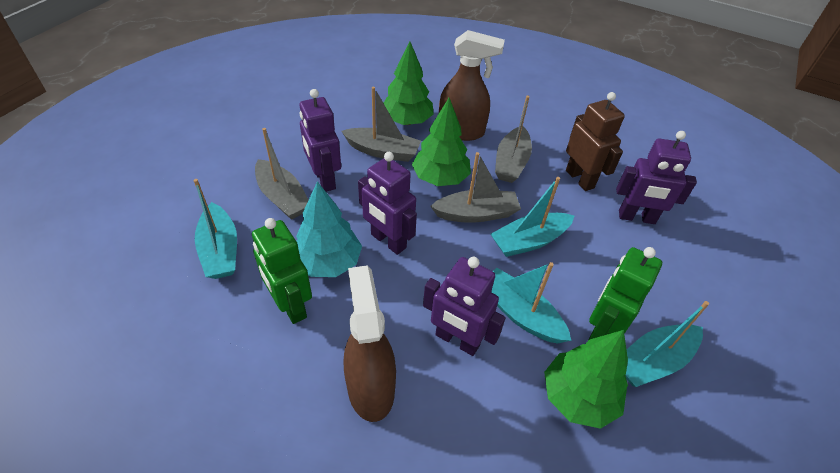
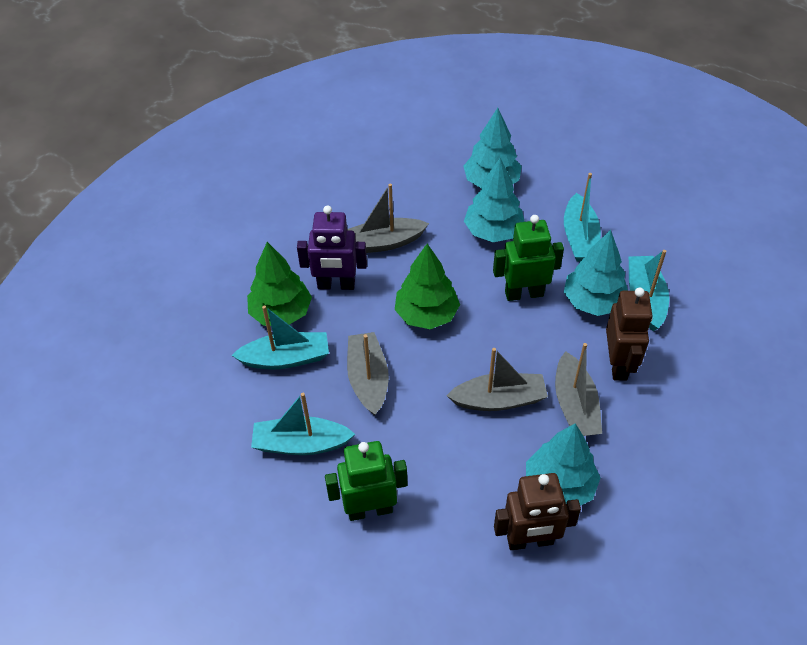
brown robot: [566,92,625,191] = 1 -> [494,473,581,550] [606,287,653,381] = 2
brown spray bottle: [344,265,396,422] [439,30,505,141] = 2 -> none = 0
green tree: [384,41,434,125] [412,98,471,186] [544,330,628,429] = 3 -> [247,242,312,326] [395,244,460,329] = 2
purple robot: [300,89,341,192] [358,152,417,255] [423,257,505,356] [616,131,697,224] = 4 -> [297,206,367,290] = 1
turquoise tree: [296,181,362,277] = 1 -> [463,108,522,188] [464,158,525,242] [526,423,600,506] [564,230,628,316] = 4

